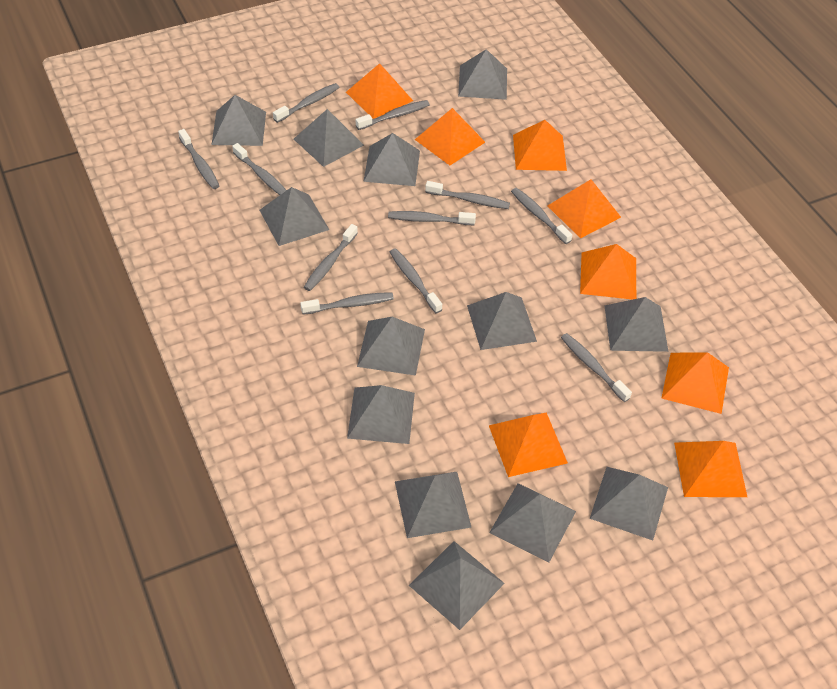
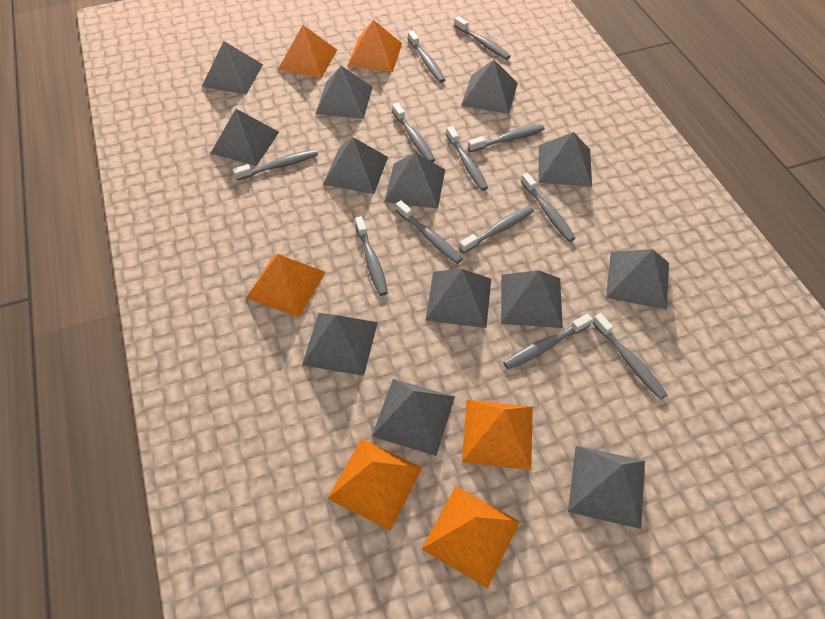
grey toothbrush: [178,129,219,189] [232,143,287,195] [273,83,340,123] [300,292,394,314] [304,224,358,291] [356,100,430,130] [388,211,476,225] [390,248,442,313] [425,181,510,209] [511,188,572,244] [561,333,632,402] = 11 -> [233,149,318,181] [355,216,388,296] [392,103,435,162] [396,200,462,264] [408,30,445,83] [446,126,488,191] [454,16,511,60] [459,206,534,253] [468,124,545,152] [503,314,593,369] [521,172,576,242] [592,313,667,400] = 12
orange pyramid: [346,63,413,119] [415,108,485,165] [489,413,568,477] [513,120,567,171] [548,179,621,238] [580,244,636,300] [661,352,729,414] [674,441,747,497] = 8 -> [246,254,325,317] [278,25,337,78] [327,439,422,531] [348,20,402,72] [421,486,520,588] [462,400,533,470] = 6

